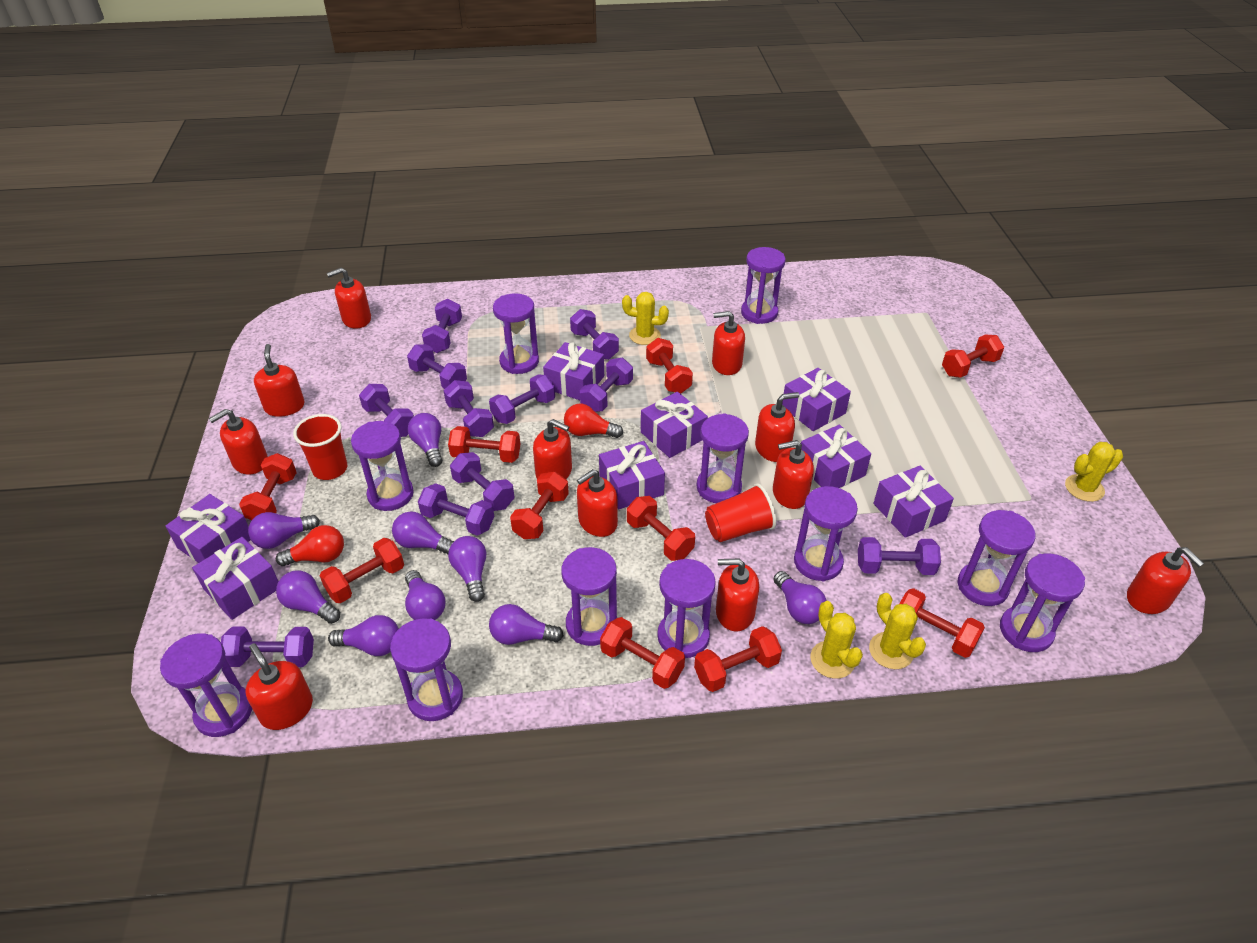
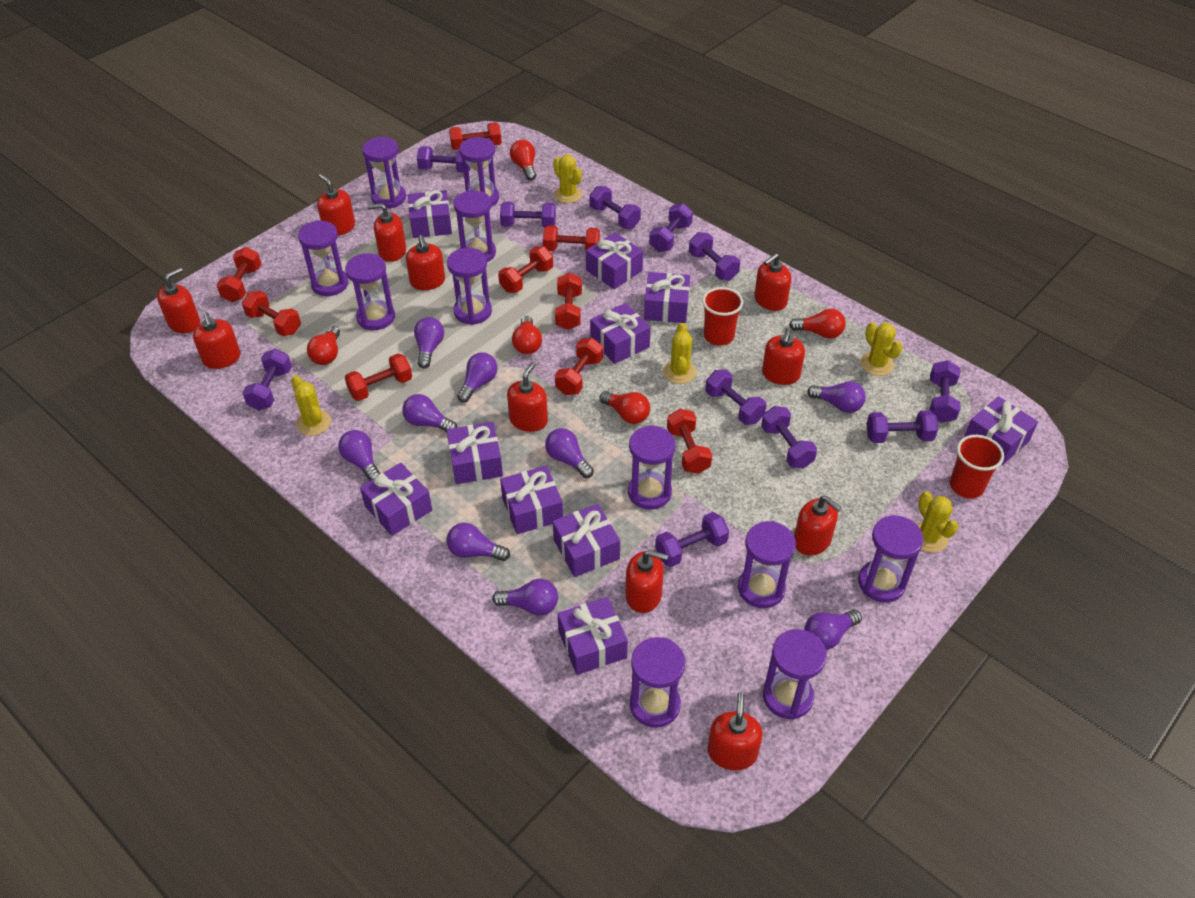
purple gift: [165,494,251,563] [192,537,279,620] [543,342,604,400] [599,441,665,509] [641,392,708,458] [782,368,851,431] [801,425,871,488] [874,466,954,538] = 8 -> [360,463,432,536] [408,190,452,238] [447,422,503,484] [500,466,563,534] [553,504,620,577] [557,597,628,675] [586,232,643,289] [590,303,651,364] [644,272,690,323] [964,396,1038,465] = 10
red dumbbell: [239,453,297,520] [320,538,404,603] [448,426,520,463] [510,472,569,539] [600,617,685,689] [627,496,695,561] [646,338,693,394] [694,626,782,692] [900,588,985,658] [942,335,1004,378] = 10 -> [217,247,261,302] [242,291,301,336] [345,353,412,401] [449,123,502,150] [498,246,553,293] [543,225,600,251] [555,273,582,330] [555,338,603,395] [667,409,712,474] = 9
red light bulb: [276,525,344,566] [564,404,623,438] = 2 -> [307,326,340,365] [510,140,536,181] [512,316,542,354] [600,391,650,424] [789,309,846,339] = 5
yellow cactus: [622,292,669,345] [810,601,863,679] [869,593,926,669] [1065,442,1123,502] = 4 -> [291,375,331,436] [553,155,582,203] [663,323,697,384] [861,322,903,376] [917,491,958,553] = 5

